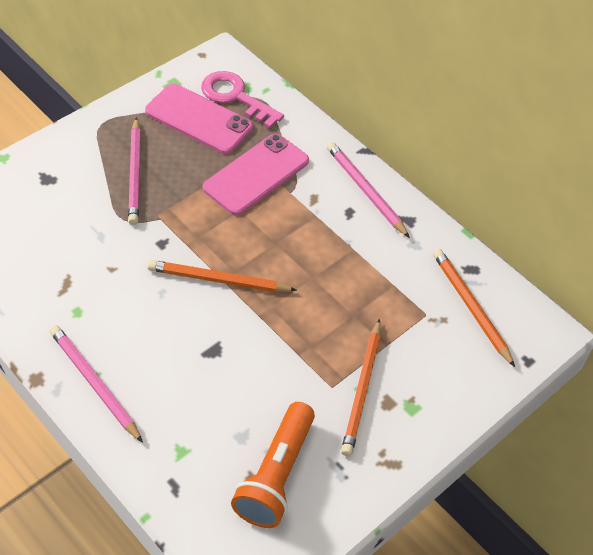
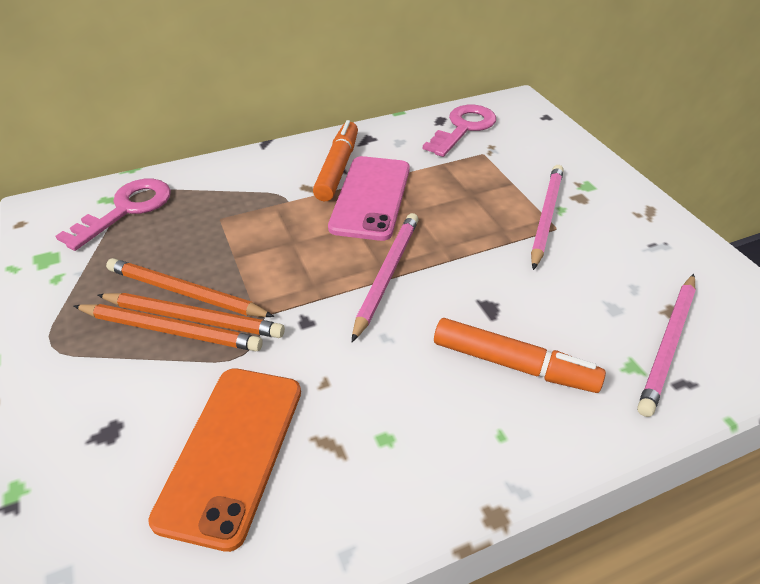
orange flashlight: [231,402,315,528] = 1 -> none = 0
orange marker: none = 0 -> [313,120,358,201] [434,318,606,393] = 2
orange phone: none = 0 -> [148,368,301,552] = 1
pink key: [201,71,284,129] = 1 -> [56,179,171,251] [423,105,496,157] = 2
pink phone: [145,84,253,154] [203,134,309,215] = 2 -> [328,156,410,241] = 1

